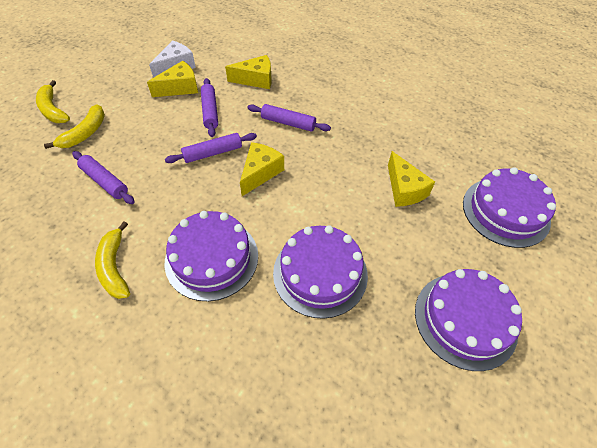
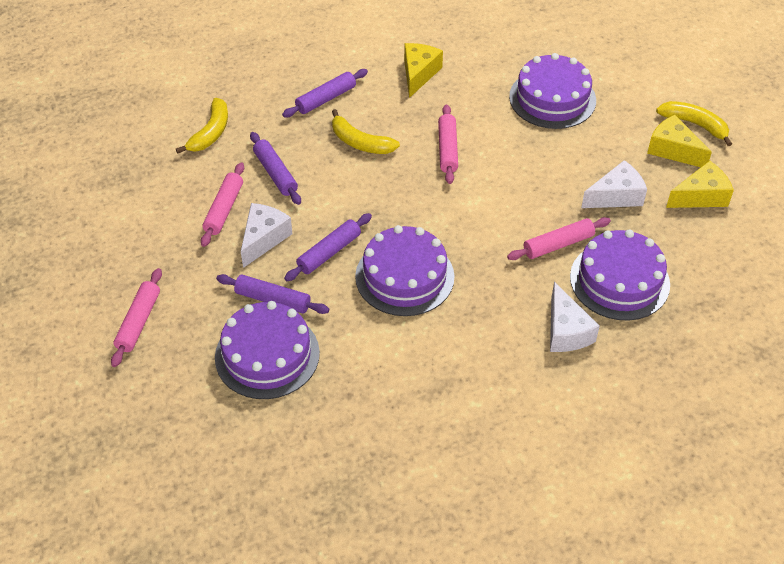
pink rolling pin: none = 0 -> [111,268,162,367] [201,162,244,247] [438,105,458,184] [507,217,611,260] = 4
white cheese: [149,41,196,78] = 1 -> [241,203,293,268] [550,282,600,352] [581,160,647,208] = 3
yellow cheese: [147,61,198,97] [225,55,272,89] [240,142,284,196] [388,151,435,207] = 4 -> [404,43,443,98] [647,115,712,167] [666,161,734,208] = 3

